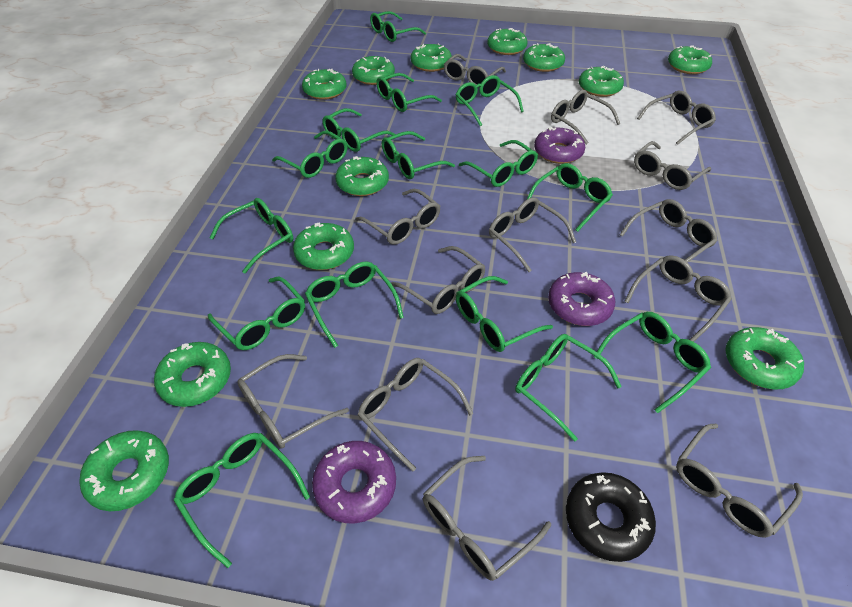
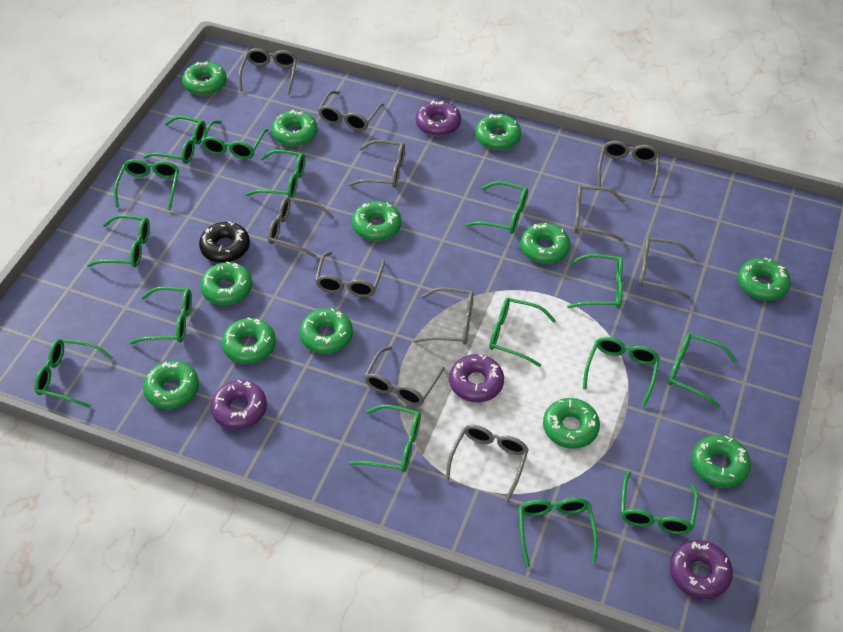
grey glasses: [237,354,349,449] [355,189,440,245] [358,358,473,472] [391,246,485,314] [423,456,551,581] [444,54,506,85] [489,197,576,272] [551,90,620,145] [620,199,718,263] [624,255,732,342] [634,141,711,190] [637,91,716,145] [676,424,803,538] = 13 -> [238,48,297,95] [268,197,334,258] [315,252,385,297] [318,91,384,131] [349,140,405,188] [364,346,445,406] [413,287,473,345] [445,425,529,502] [574,185,625,242] [598,141,659,195] [639,237,695,299] = 11
purple donut: [312,441,396,524] [534,127,585,164] [548,272,615,326] = 3 -> [210,380,267,430] [416,100,461,136] [449,354,504,403] [670,540,733,599] = 4

